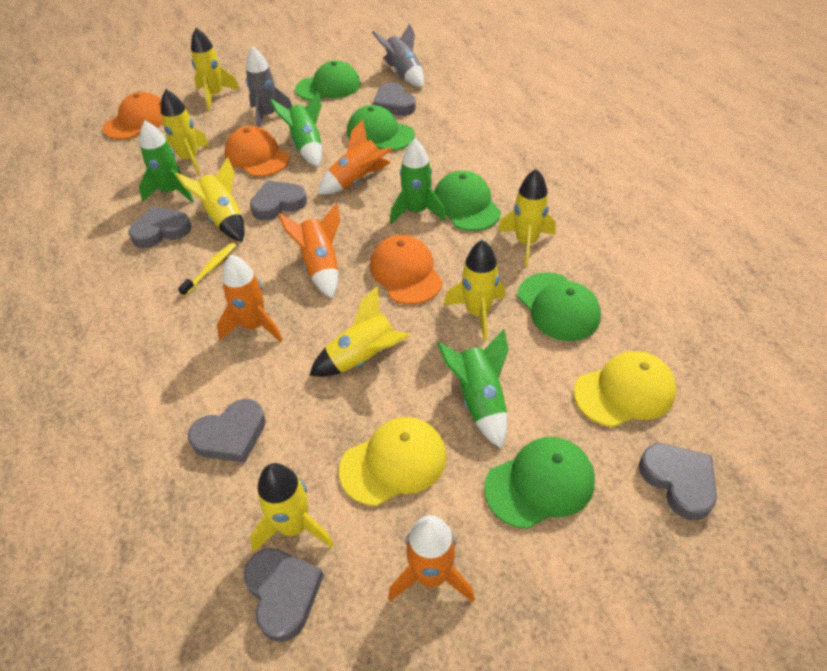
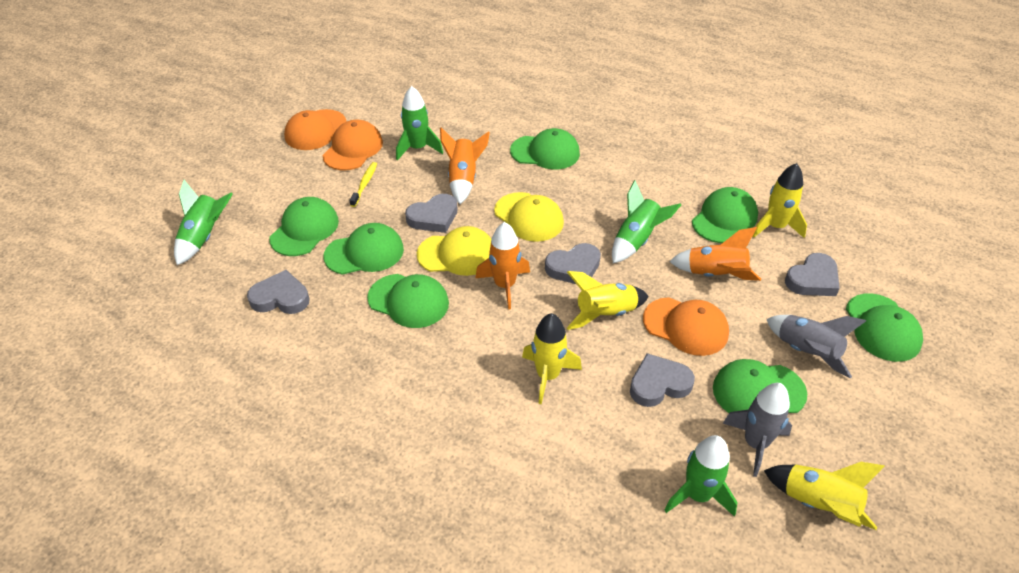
green cap: [295,60,361,100] [347,105,415,151] [434,171,501,231] [484,437,595,529] [518,272,601,341] = 5 -> [269,197,339,256] [324,223,404,275] [367,274,449,328] [510,128,580,169] [692,187,758,243] [713,359,807,413] [846,293,923,362] = 7
grey heart: [128,206,191,248] [188,399,266,463] [244,548,324,642] [250,180,307,221] [373,83,416,116] [639,444,717,520] = 6 -> [247,270,309,314] [405,194,458,233] [545,243,601,284] [630,353,695,407] [785,253,840,296] = 5
orange rocket: [217,255,283,342] [278,203,340,298] [318,119,393,195] [388,515,475,603] = 4 -> [440,128,490,204] [475,222,530,310] [669,227,761,281] = 3
yellow rocket: [161,89,210,175] [175,157,245,242] [191,27,240,110] [250,463,334,553] [310,286,410,377] [444,240,505,341] [498,169,556,266] = 7 -> [522,313,582,404] [567,271,649,330] [752,163,807,238] [764,462,885,530] = 4

